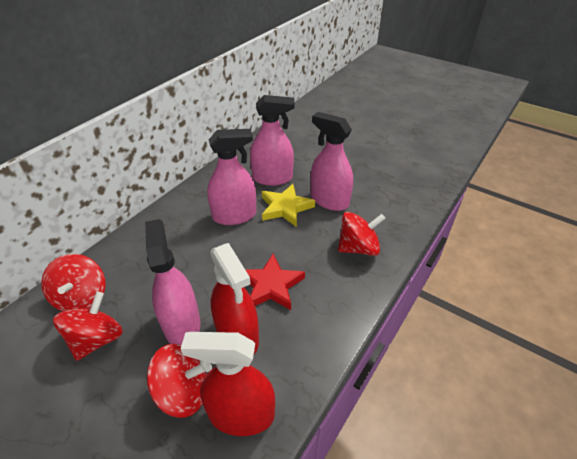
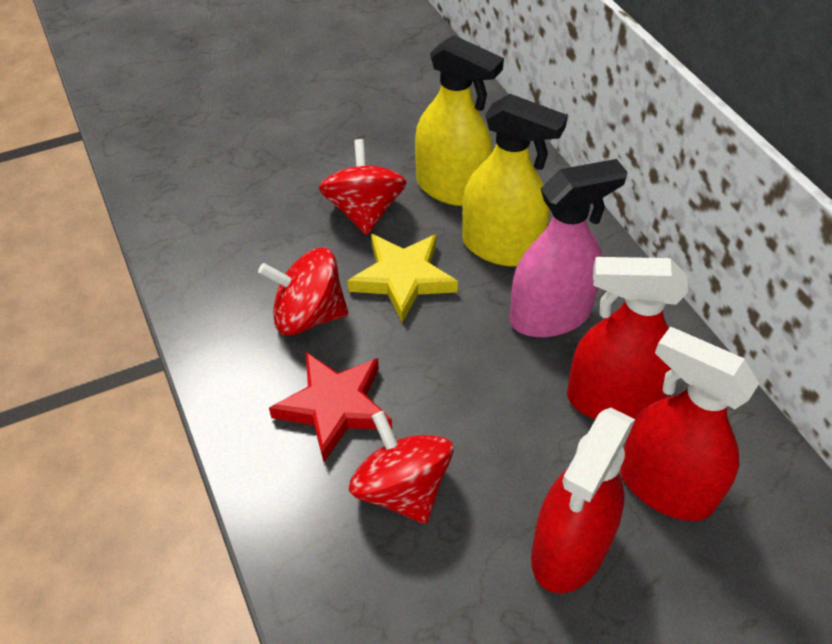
pink spray bottle: [145,219,201,345] [207,129,256,225] [250,95,294,186] [311,112,353,211] = 4 -> [509,159,627,337] = 1
red spinning top: [41,254,105,311] [53,292,123,361] [147,344,207,418] [338,212,386,256] = 4 -> [258,248,348,336] [319,139,407,235] [349,411,453,524] = 3
red spray bottle: [181,332,275,436] [210,243,259,354] = 2 -> [531,408,635,593] [567,257,688,419] [620,327,759,521] = 3
yellow spray bottle: none = 0 -> [415,35,504,206] [462,94,568,267] = 2

